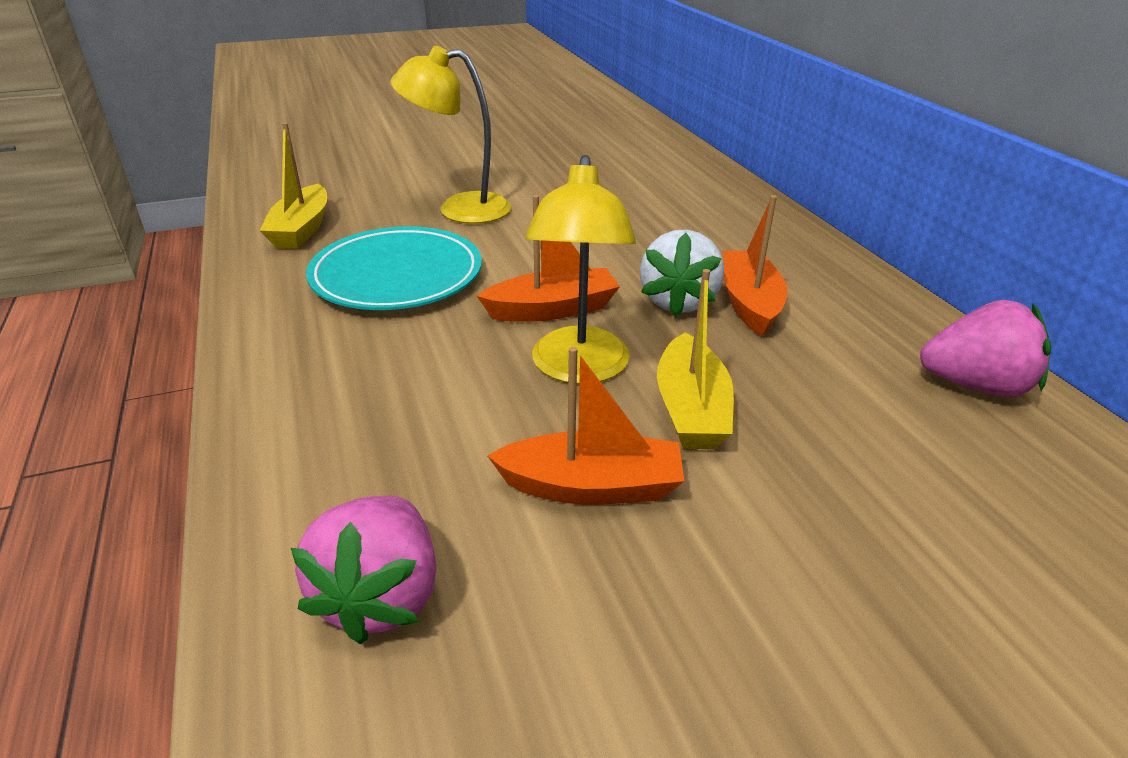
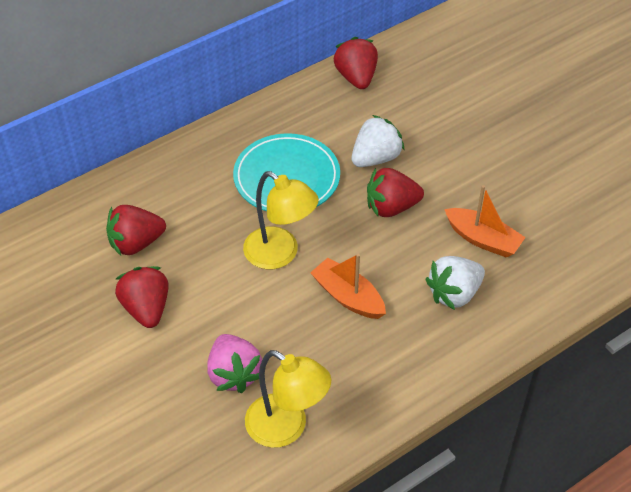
orange boat: [477,195,620,322] [488,347,684,505] [723,195,788,336] = 3 -> [310,254,386,319] [444,185,526,257] = 2
pink strawberry: [291,496,436,644] [920,300,1051,397] = 2 -> [207,334,262,393] = 1
red strawberry: none = 0 -> [106,205,166,256] [115,266,168,328] [334,37,378,89] [367,168,424,217] = 4
white strawberry: [640,229,724,317] = 1 -> [352,115,405,167] [425,256,485,310] = 2
yellow boat: [259,122,327,249] [657,269,734,449] = 2 -> none = 0

